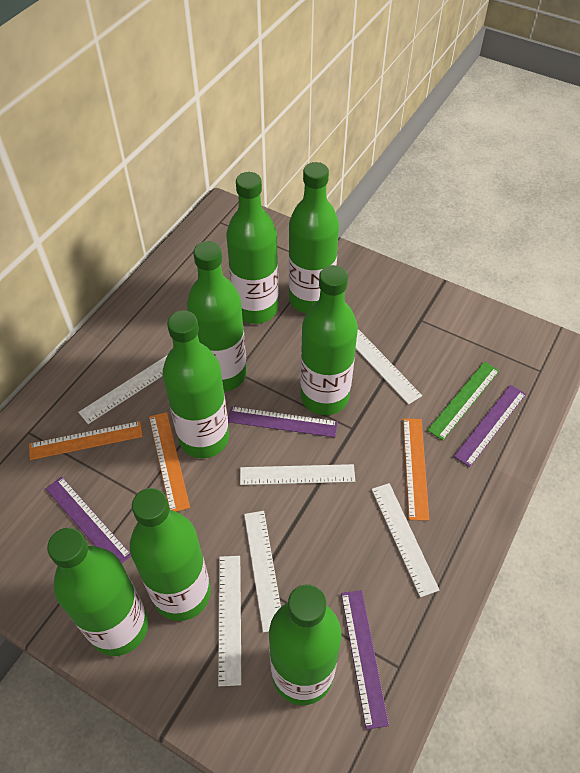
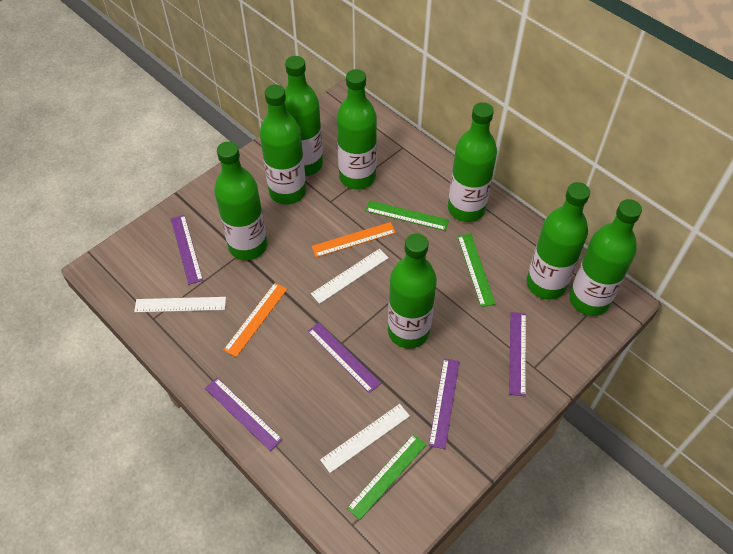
green ruler: [427,362,499,441] = 1 -> [347,434,427,520] [365,200,449,231] [457,234,495,307] = 3
orange ruler: [29,421,143,460] [149,412,190,512] [403,419,429,521] = 3 -> [224,283,287,357] [311,222,396,257] = 2
purple ruler: [46,477,131,563] [228,406,338,437] [341,590,389,730] [454,385,526,467] = 4 -> [171,215,203,285] [205,378,283,451] [307,322,381,393] [429,358,460,449] [509,312,526,396] = 5
white ruler: [78,356,167,424] [218,556,241,686] [240,464,355,485] [244,511,281,633] [356,329,422,405] [371,483,440,597] = 6 -> [134,297,226,312] [311,248,389,304] [320,404,410,473] = 3

